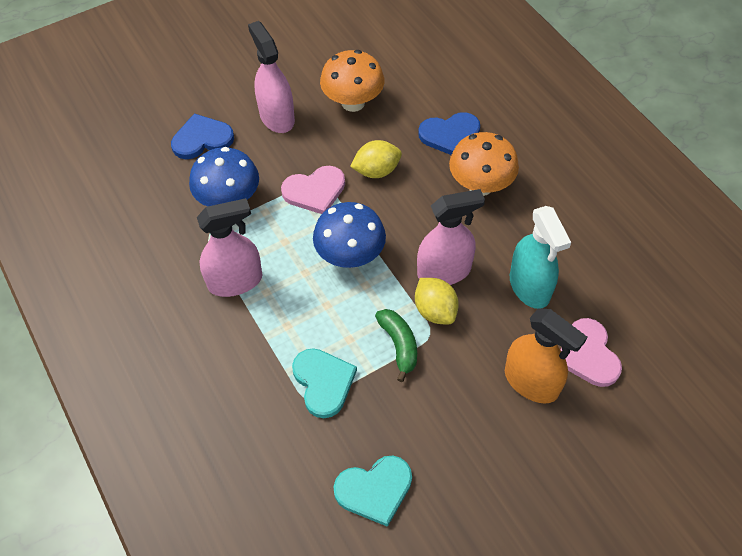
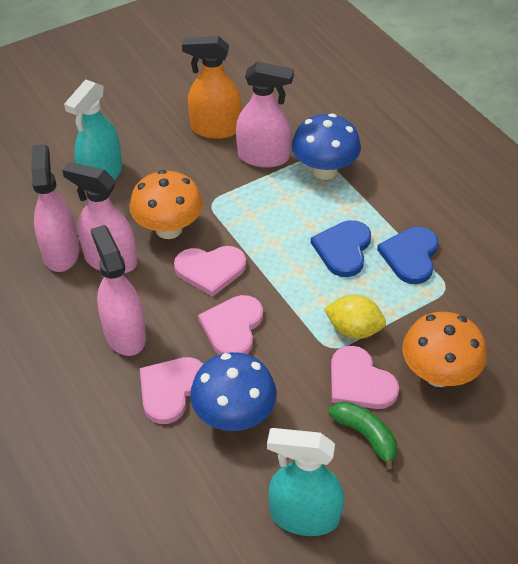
pink heart: [281,166,345,214] [561,318,622,387] = 2 -> [140,357,203,424] [174,246,246,297] [198,295,263,355] [331,346,399,409] = 4
pink spray bottle: [197,198,262,297] [248,21,295,133] [417,189,485,285] = 3 -> [31,144,79,272] [62,162,137,274] [91,225,146,356] [236,61,294,168] = 4
turquoise heart: [292,348,357,418] [333,456,412,527] = 2 -> none = 0
turquoise spray bottle: [510,206,571,309] = 1 -> [64,80,122,180] [267,428,344,536] = 2
yellow lemon: [350,140,402,178] [415,278,459,324] = 2 -> [324,294,386,339] = 1

